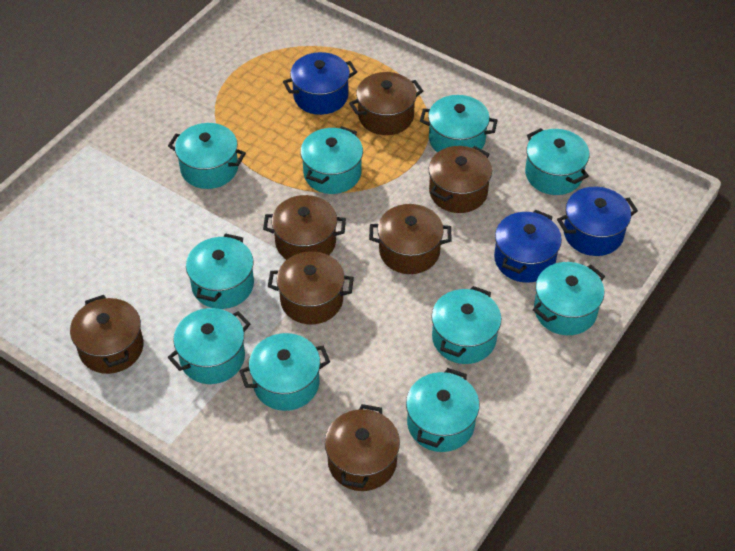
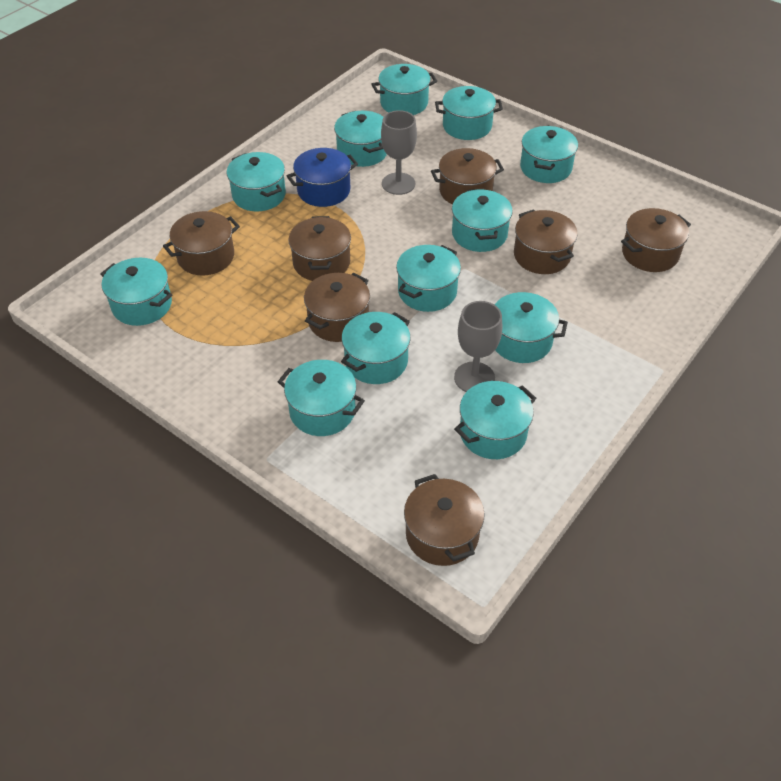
blue pot: [283,52,357,115] [494,210,562,282] [557,187,638,256] = 3 -> [287,148,358,207] = 1
grey goblet: none = 0 -> [381,110,417,195] [454,301,502,392] = 2
turquoise pot: [168,123,246,189] [168,308,250,384] [186,233,254,309] [239,333,330,411] [300,126,363,194] [406,368,479,452] [420,95,498,152] [431,286,501,364] [525,128,589,195] [533,262,605,335] = 10 -> [100,258,172,326] [227,152,286,211] [278,360,365,436] [334,111,387,167] [341,312,411,384] [371,64,437,115] [396,245,461,312] [435,86,503,140] [452,189,513,252] [454,381,536,459] [495,292,568,363] [520,126,578,183] = 12

